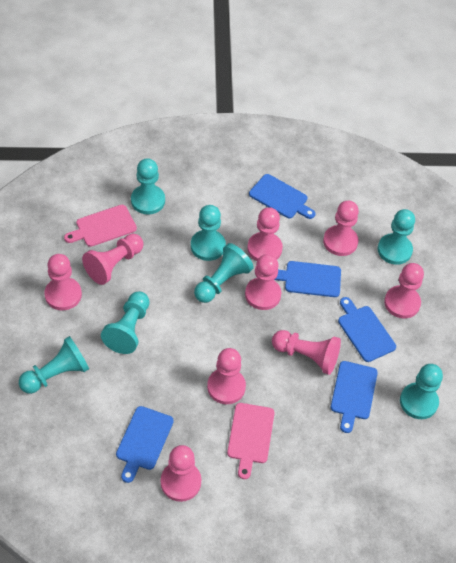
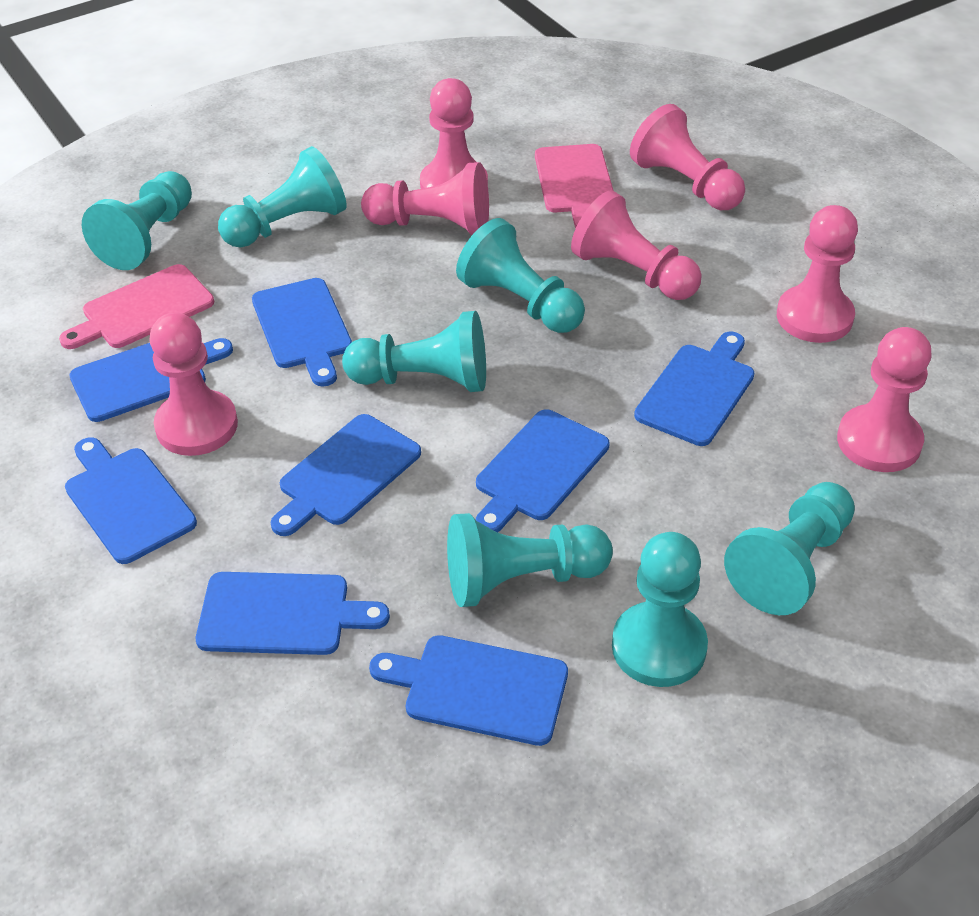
blue cutting board: [116,406,174,483] [249,174,315,219] [274,261,341,297] [331,361,378,433] [338,297,396,362] = 5 -> [65,437,197,564] [69,338,233,422] [196,572,390,655] [252,278,352,387] [270,414,421,536] [369,635,568,746] [476,409,609,532] [634,332,754,446] = 8
pink pawn: [44,254,82,310] [82,234,144,285] [161,445,201,502] [207,348,246,404] [245,254,281,310] [247,207,283,261] [272,330,341,375] [323,201,359,256] [384,263,424,318] = 9 -> [149,313,238,456] [361,162,489,235] [420,78,488,189] [571,190,702,300] [630,104,745,210] [777,205,858,343] [837,327,932,472] = 7

